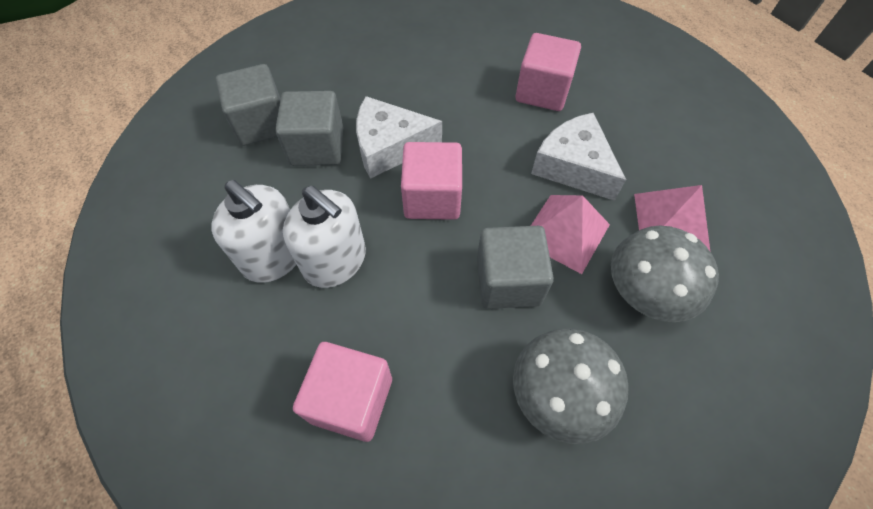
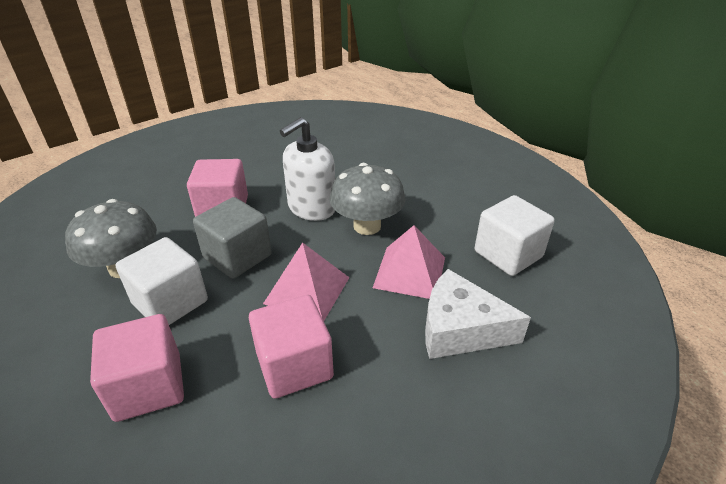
grey cube: [216,64,281,146] [275,91,344,166] [477,226,554,309] = 3 -> [193,197,272,279] = 1
white cheese: [356,96,442,179] [531,113,626,201] = 2 -> [425,269,531,359] = 1
white cube: none = 0 -> [116,237,208,325] [475,195,555,276] = 2
white soap dispenser: [211,180,296,283] [283,186,366,288] = 2 -> [280,117,335,221] = 1

